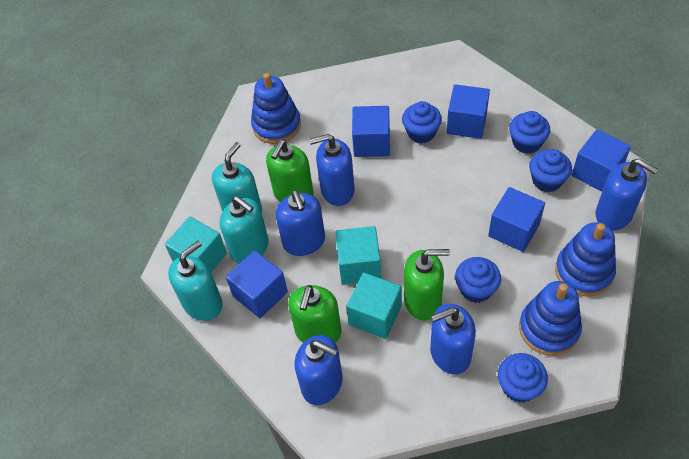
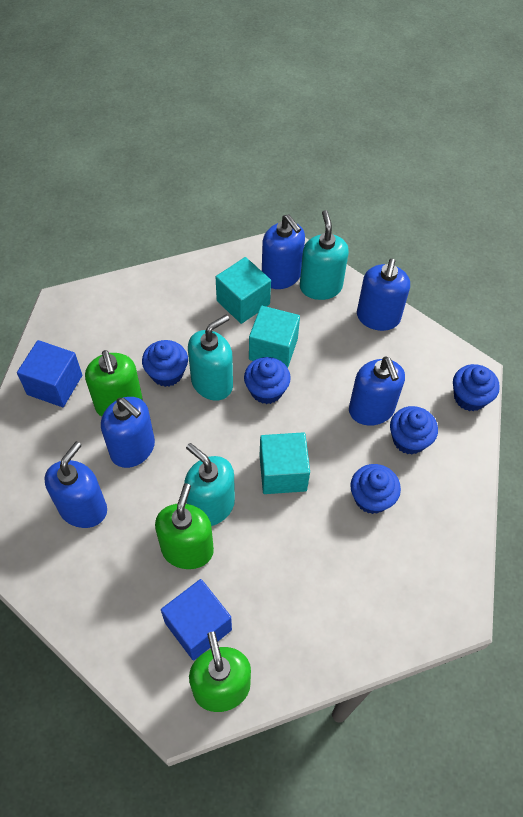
blue cube: [226,250,288,318] [352,106,390,157] [447,84,490,139] [488,187,545,252] [572,129,631,191] = 5 -> [17,340,82,407] [161,579,232,660] = 2
blue stacking toy: [251,73,301,144] [519,281,582,356] [555,223,616,297] = 3 -> none = 0

